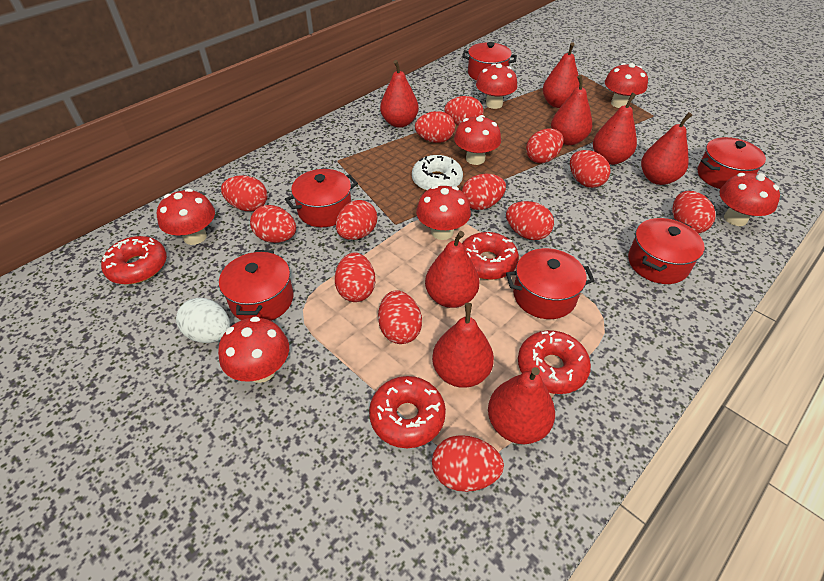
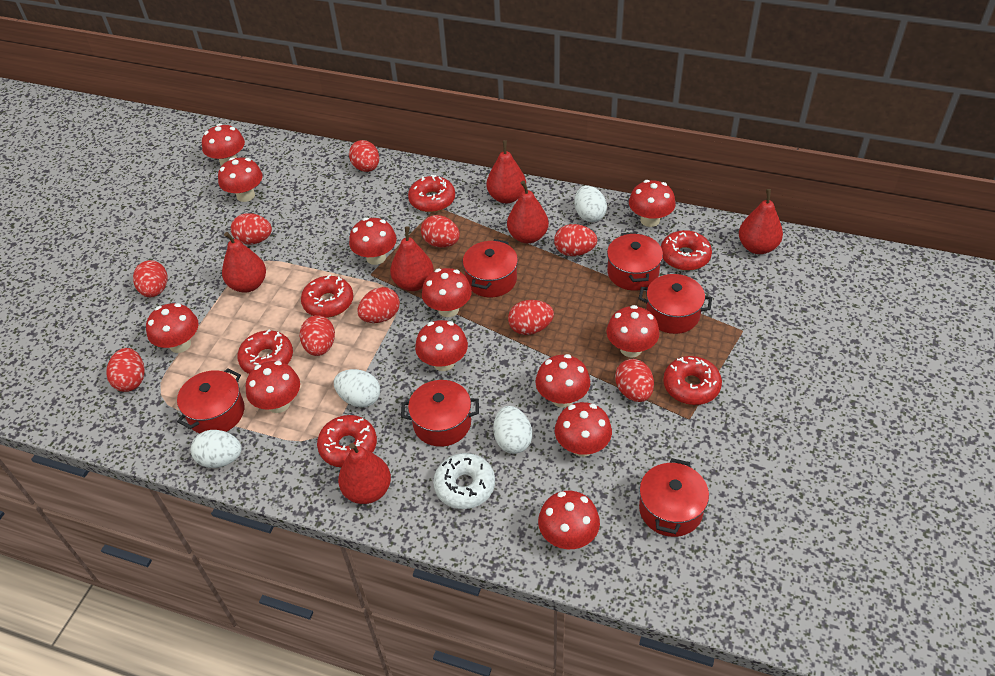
red donut: [101,236,167,285] [369,376,446,448] [462,232,519,280] [518,330,591,394] = 4 -> [237,329,293,374] [301,275,353,318] [317,415,377,467] [408,175,455,212] [661,230,712,271] [663,356,722,405] = 6
red egg: [221,175,267,211] [250,205,296,243] [335,252,375,302] [336,200,377,240] [378,290,422,344] [415,111,455,143] [432,435,504,492] [444,96,483,125] [462,174,506,210] [506,201,554,240] [526,128,564,163] [570,150,610,188] [672,191,716,234] = 13 -> [106,348,145,392] [133,260,167,297] [231,213,272,244] [300,316,335,356] [349,140,379,172] [357,287,400,323] [421,215,460,248] [508,300,554,335] [554,224,597,256] [615,359,654,402] = 10
red mushroom: [157,189,215,245] [218,317,289,383] [416,185,471,240] [454,115,501,165] [476,63,517,109] [605,63,648,108] [719,173,780,226] = 7 -> [146,303,198,353] [202,124,245,166] [218,157,263,202] [246,361,300,413] [349,217,397,265] [415,320,468,371] [422,268,472,317] [535,354,590,407] [538,491,600,549] [555,402,612,457] [606,305,660,358] [629,180,675,227] = 12
red pear: [380,60,419,128] [425,231,479,308] [432,303,494,388] [488,367,555,444] [543,42,580,108] [551,75,592,145] [593,93,637,165] [641,112,692,185] = 8 -> [222,232,266,293] [338,443,391,504] [390,226,434,291] [486,140,526,203] [507,181,549,243] [739,189,783,254] = 6
white egg: [176,298,230,343] = 1 -> [191,430,242,468] [334,369,380,408] [493,406,532,454] [574,186,607,222] = 4

